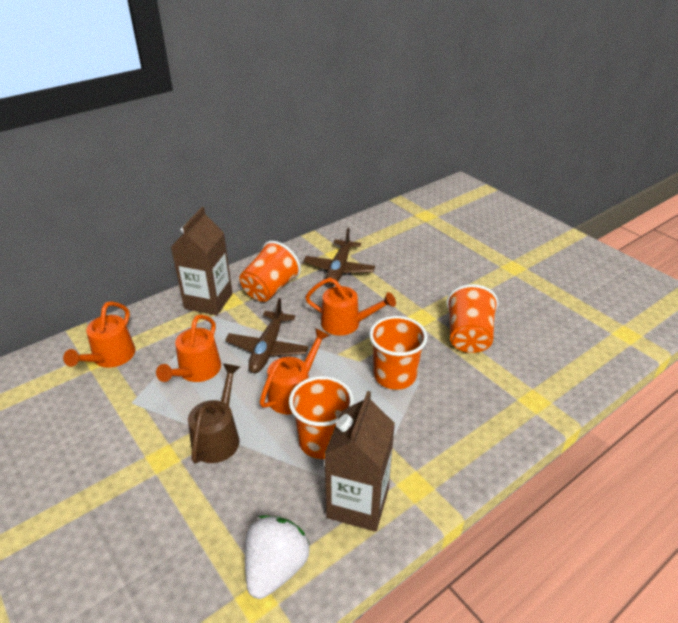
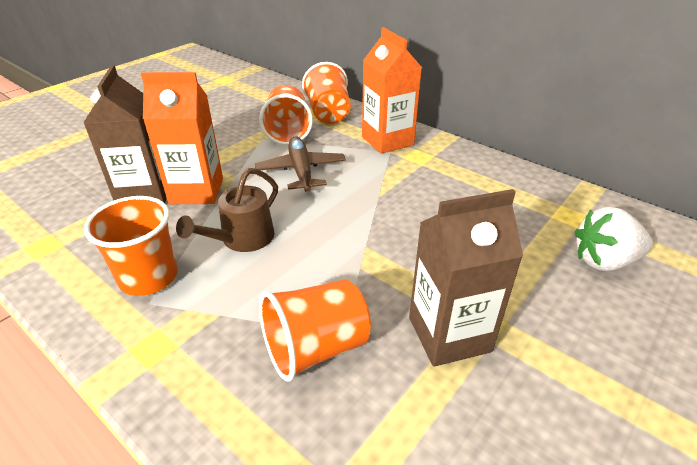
brown plane: [225,298,309,373] [303,228,375,286] = 2 -> [255,136,346,192] = 1
orange carton: none = 0 -> [141,72,223,204] [362,27,422,154] = 2
orange watering can: [63,301,135,368] [156,314,221,382] [260,328,330,415] [305,278,396,336] = 4 -> none = 0

